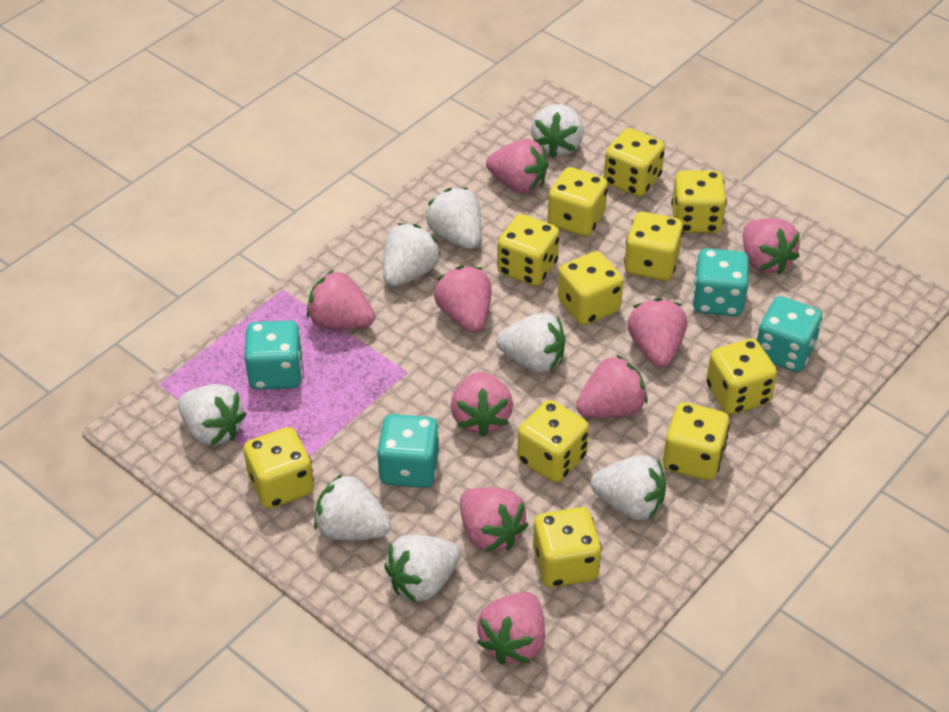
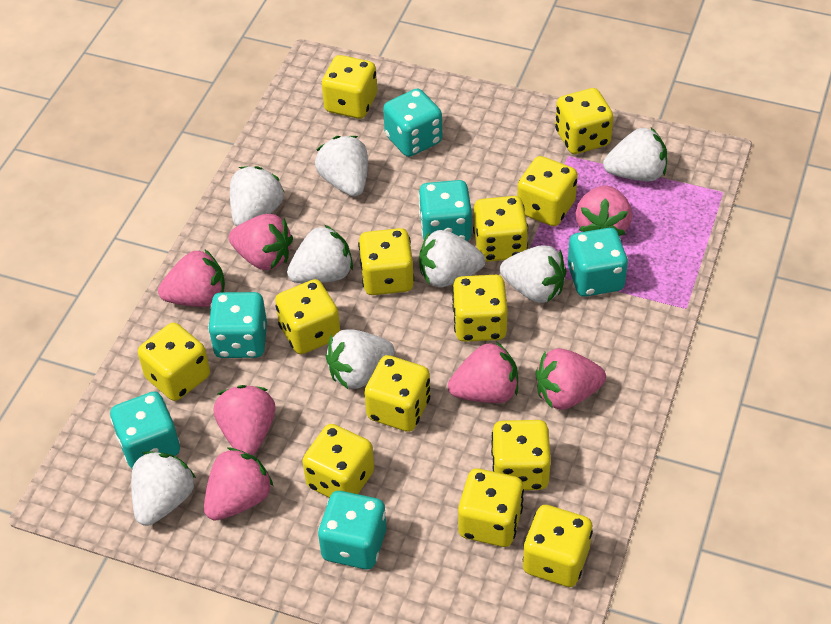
pink strawberry: [307,270,375,329] [434,266,491,333] [451,372,513,437] [460,487,528,552] [477,592,545,665] [486,139,548,194] [576,355,648,418] [627,298,687,368] [743,218,800,275] = 9 -> [158,250,225,307] [204,448,274,521] [214,385,276,456] [229,214,293,270] [448,341,518,403] [536,348,606,410] [575,185,632,236] = 7
turquoise dice: [244,321,303,390] [377,414,439,488] [692,248,749,316] [757,296,822,372] = 4 -> [110,391,180,469] [208,292,267,358] [318,491,386,569] [383,89,442,157] [418,180,472,241] [568,228,628,297] = 6
yellow dice: [244,427,314,509] [497,214,560,286] [517,400,589,482] [533,507,602,587] [548,167,608,237] [558,251,624,325] [604,128,665,197] [624,212,683,281] [663,402,730,480] [671,170,727,233] [706,338,777,415] = 11 -> [138,323,210,401] [275,279,340,354] [302,424,374,498] [322,55,377,119] [358,228,414,295] [364,355,430,432] [452,275,508,342] [458,468,524,547] [473,196,528,262] [491,420,551,490] [517,156,578,226] [523,505,593,587] [555,88,614,154] = 13

